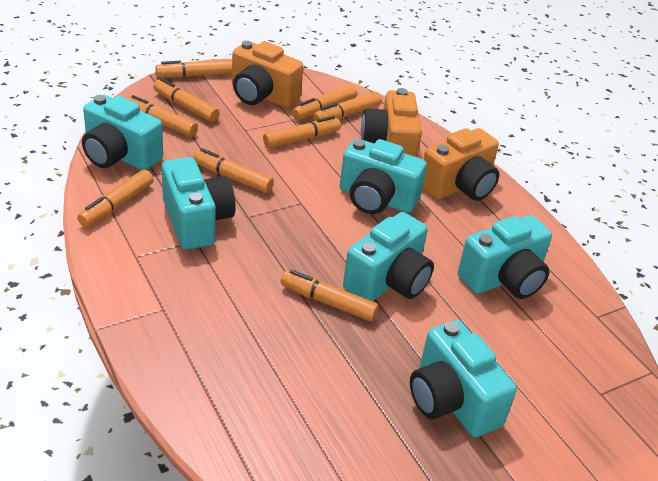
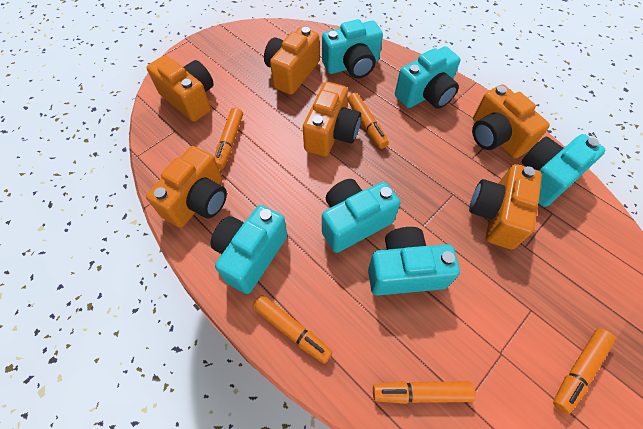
orange camera: [232,41,303,108] [361,88,422,157] [422,128,499,201] = 3 -> [146,146,227,228] [147,55,214,122] [264,27,319,95] [303,82,361,157] [469,164,542,249] [472,85,550,159] = 6
orange marker: [77,169,154,227] [127,95,198,137] [153,78,220,122] [155,60,232,78] [193,148,274,193] [263,116,341,148] [281,270,379,322] [292,84,358,120] [313,92,382,121] = 9 -> [214,108,243,170] [252,295,333,364] [348,93,389,149] [373,381,476,404] [553,329,615,414] = 5

